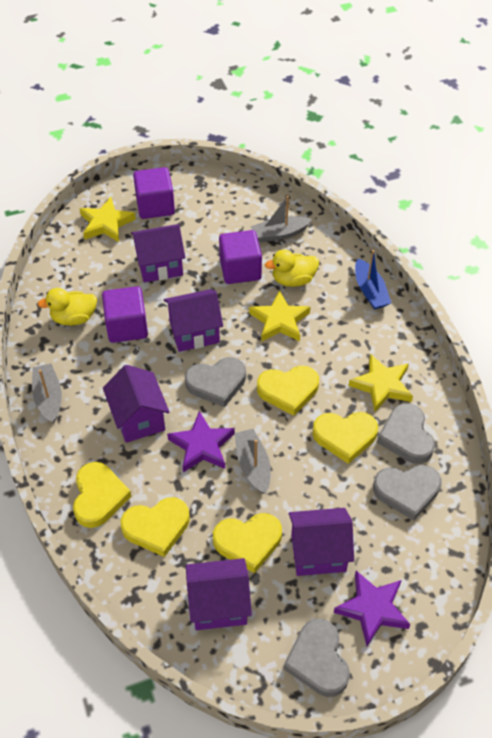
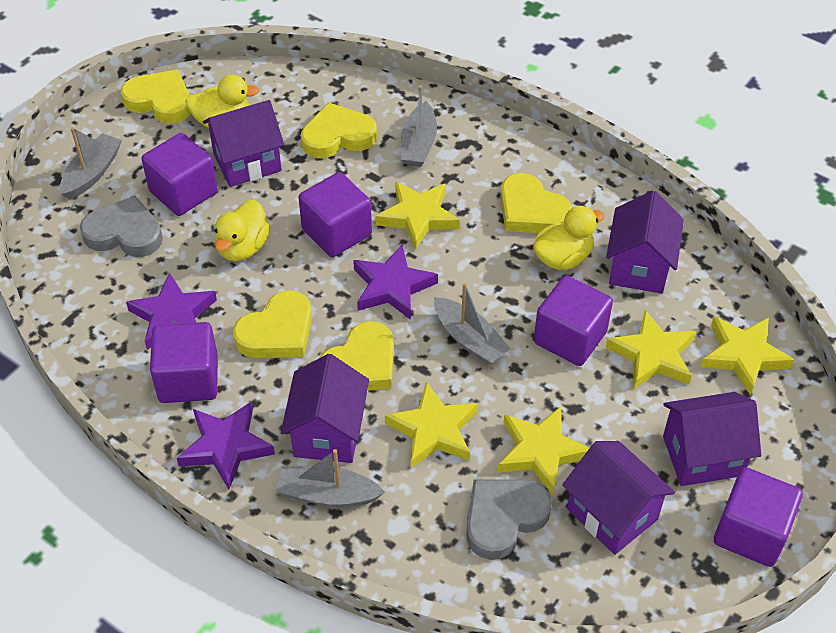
blue boat: [355,250,391,310] = 1 -> none = 0
grey boat: [32,364,62,423] [234,429,271,494] [250,196,312,242] = 3 -> [60,127,122,200] [276,449,385,507] [401,85,437,167] [434,283,510,365] = 4
grey heart: [185,357,246,408] [283,619,350,697] [373,465,441,521] [377,403,435,464] = 4 -> [80,196,163,257] [467,479,552,560] = 2
purple cube: [102,286,148,343] [133,167,175,219] [219,230,262,284] = 3 -> [141,133,218,216] [150,322,218,403] [299,172,372,257] [534,276,613,366] [714,467,803,567] = 5
purple star: [167,411,235,472] [334,571,411,646] = 2 -> [126,272,217,350] [177,402,275,490] [353,244,438,320] = 3
yellow duck: [37,288,97,326] [265,249,319,287] = 2 -> [185,75,259,127] [214,200,270,261] [533,206,604,270] = 3
yellow star: [79,197,136,242] [249,290,310,342] [348,354,413,413] = 3 -> [376,181,460,250] [385,382,478,468] [498,406,589,495] [606,310,696,389] [700,317,795,395] = 5

